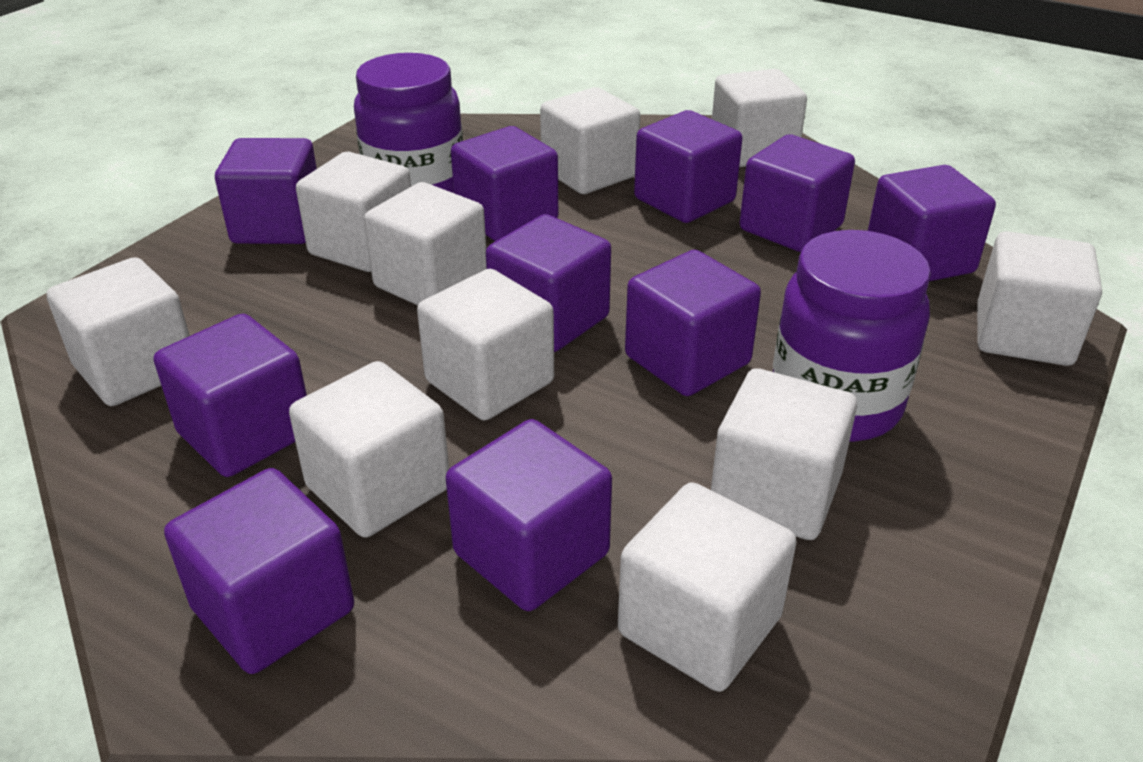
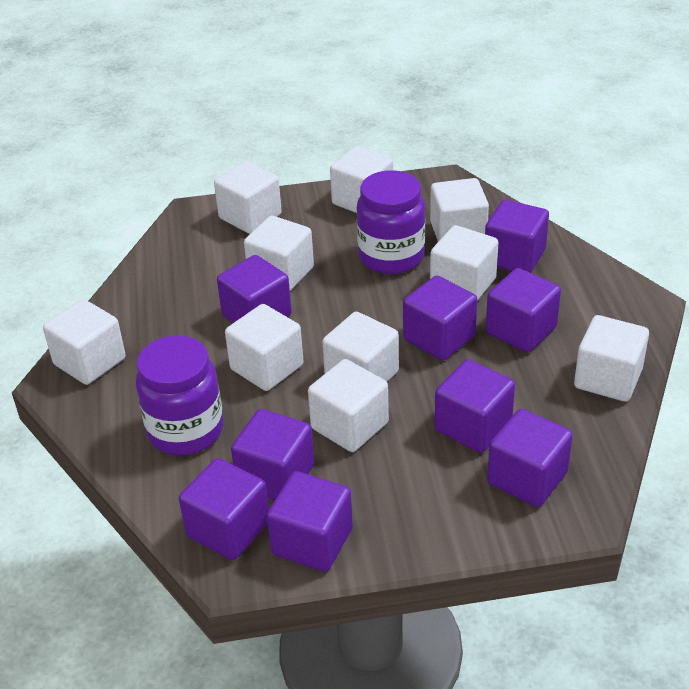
purple cube: [154,314,307,477] [164,468,354,674] [215,138,317,244] [446,419,612,611] [451,126,558,241] [486,214,611,352] [625,250,761,396] [634,110,742,223] [740,134,855,252] [868,165,996,281] = 10 -> [179,458,269,560] [217,255,292,323] [231,409,314,500] [267,471,353,572] [403,275,477,360] [435,359,515,453] [485,200,549,273] [486,268,561,352] [487,409,573,507] = 9

